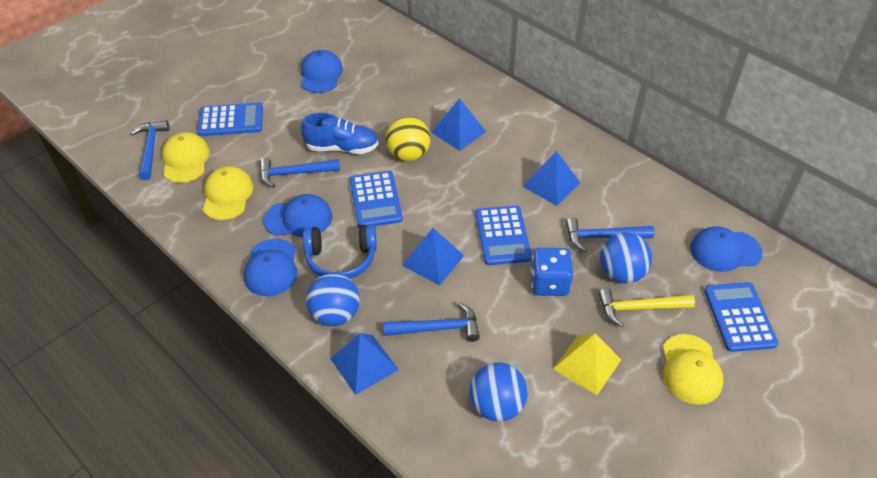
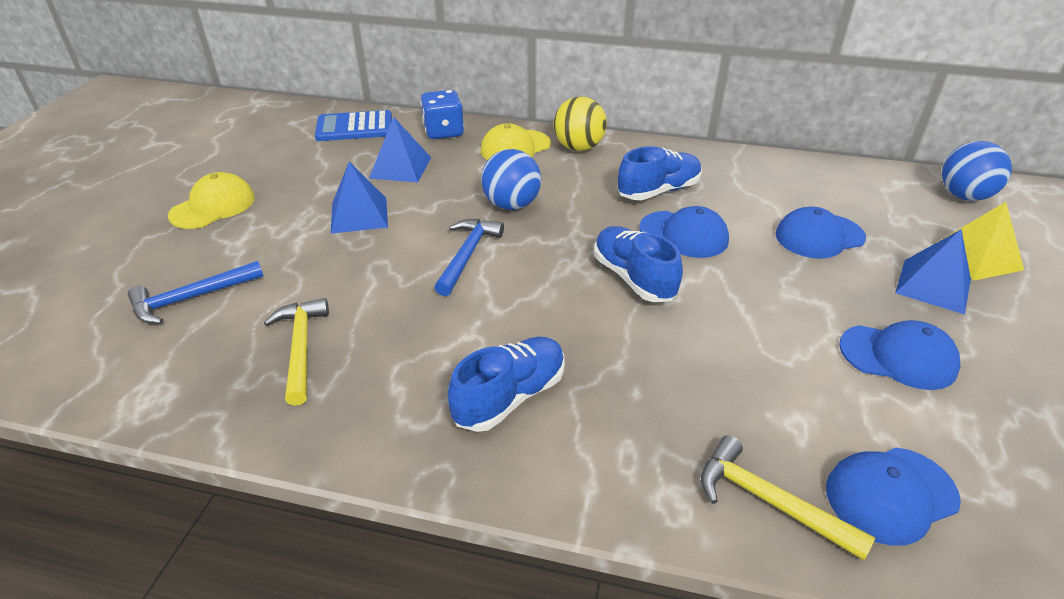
blue ball: [306,273,360,327] [469,362,528,422] [600,232,652,284] = 3 -> [481,149,541,210] [942,141,1012,201] = 2
blue calculator: [197,103,263,136] [350,171,403,228] [476,206,532,265] [704,282,778,352] = 4 -> [315,110,392,141] = 1
blue hammer: [131,120,169,180] [260,158,340,188] [384,302,480,342] [565,218,655,252] = 4 -> [128,261,263,324] [434,219,504,296] = 2
blue headphones: [303,224,377,279] = 1 -> none = 0
blue pyramid: [330,333,399,395] [402,228,464,285] [431,98,486,151] [522,151,580,206] = 4 -> [331,162,388,234] [369,117,431,183] [895,229,971,315] = 3
blue shoe: [301,113,379,154] = 1 -> [448,337,565,432] [594,226,683,302] [617,146,702,200] = 3
yellow cap: [162,132,210,183] [203,166,253,220] [663,334,724,405] = 3 -> [168,172,255,229] [480,123,551,160] = 2
yellow hammer: [598,288,695,327] = 1 -> [264,298,329,406] [701,435,875,561] = 2

